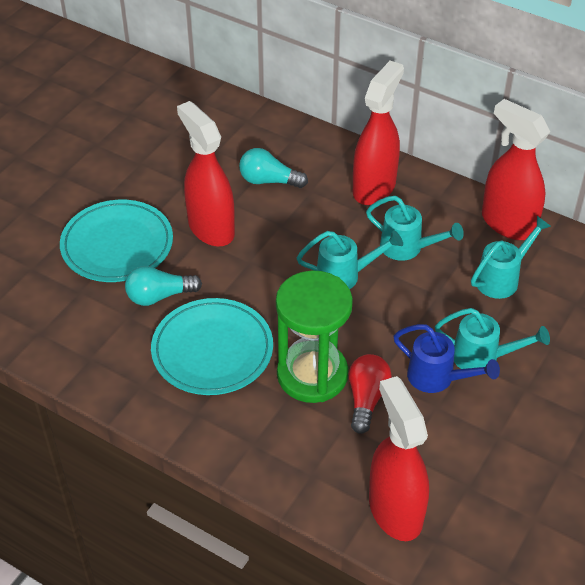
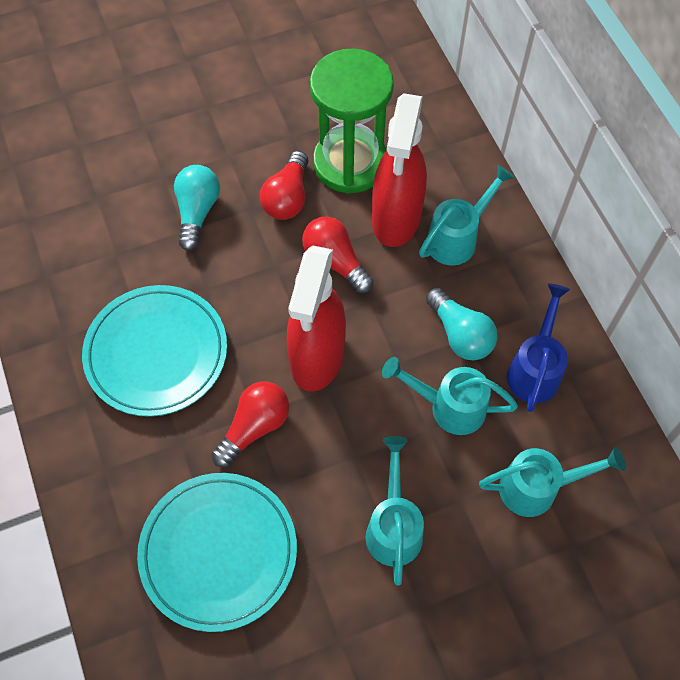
red light bulb: [349,354,392,434] = 1 -> [211,382,289,467] [260,151,309,220] [302,217,374,293] = 3
red spray bottle: [177,101,235,247] [353,61,404,205] [369,376,429,541] [482,99,550,240] = 4 -> [287,245,346,392] [372,93,427,247] = 2

